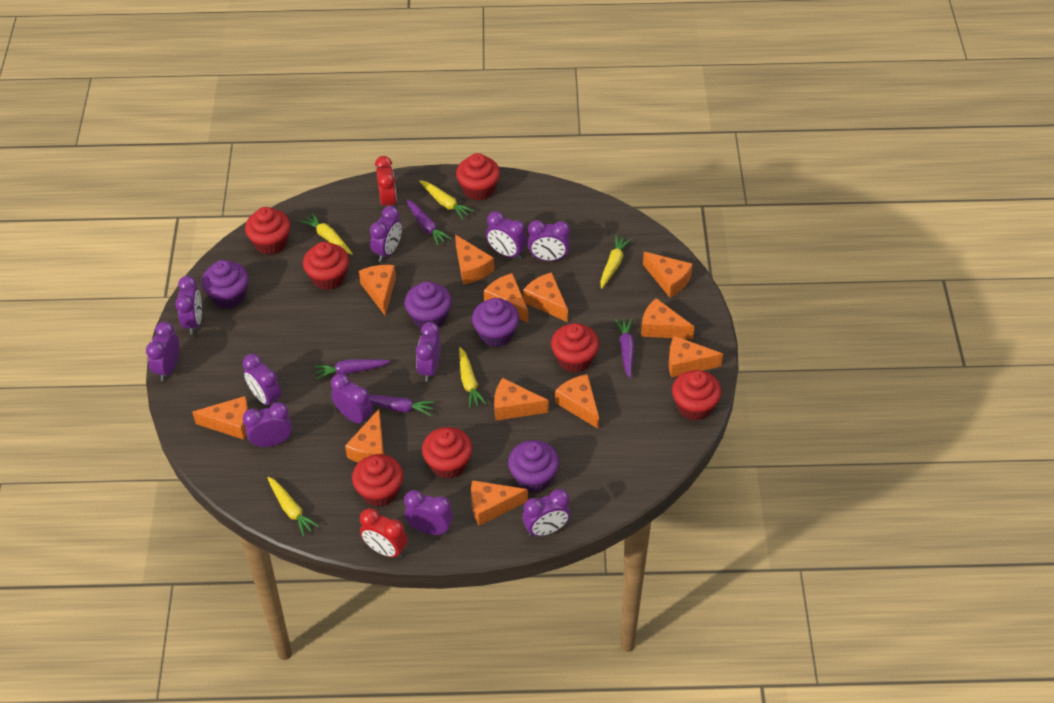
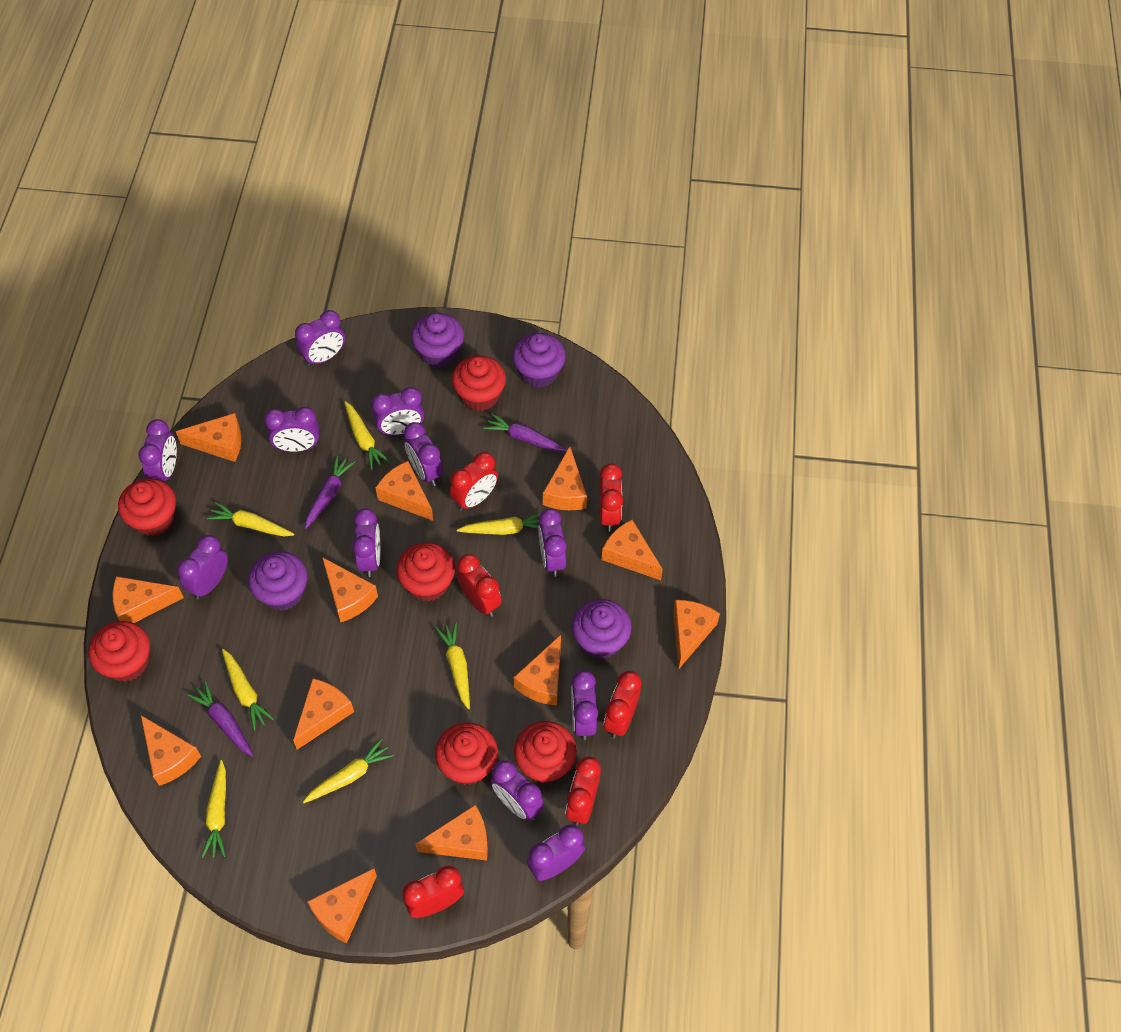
purple carrot: [314,359,391,380] [369,395,435,416] [406,200,451,246] [615,318,635,379] = 4 -> [187,681,254,757] [305,455,355,529] [484,414,567,451] = 3
red clock: [360,508,407,558] [375,156,397,206] = 2 -> [402,866,464,918] [450,452,498,511] [457,554,502,617] [566,756,601,826] [599,463,623,532] [604,671,641,738] = 6
red cupcake: [245,207,290,255] [303,242,349,290] [352,454,403,507] [422,427,473,479] [456,153,500,201] [551,323,599,373] [672,370,721,420] = 7 -> [88,621,150,682] [118,478,176,536] [396,542,455,602] [435,723,498,785] [452,356,506,411] [514,721,577,783] = 6
yellow carrot: [267,477,319,537] [300,213,353,255] [419,180,474,220] [459,347,486,408] [600,235,632,289] = 5 -> [201,760,226,858] [207,502,294,536] [222,649,274,731] [303,738,394,803] [344,401,390,470] [436,622,470,709] [457,513,541,535] = 7

